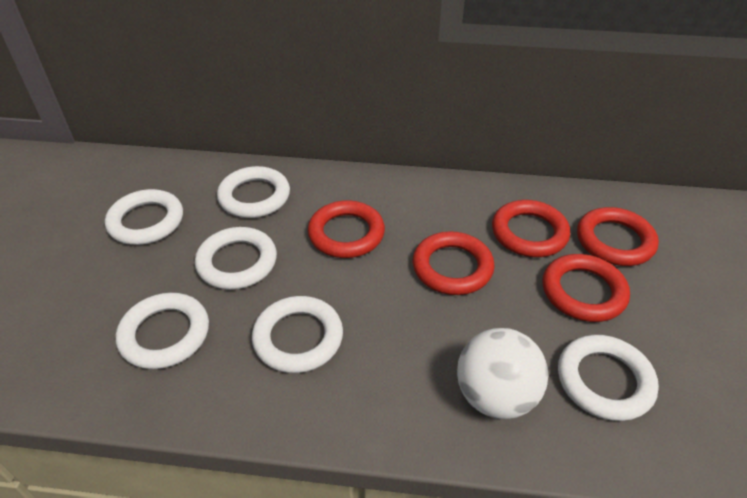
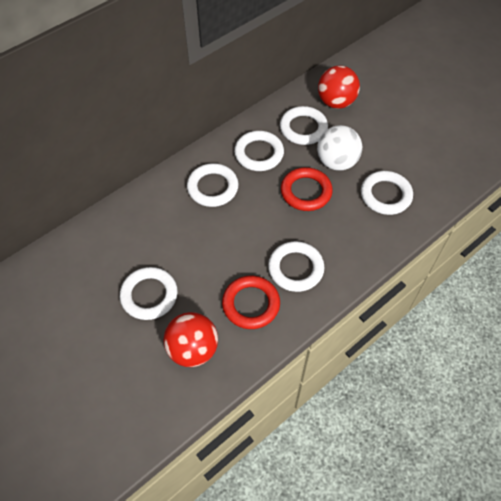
red ball: none = 0 -> [163,312,218,367] [318,66,360,109] = 2
red ring: [308,200,385,258] [413,231,495,295] [492,200,570,257] [543,254,630,322] [577,207,659,266] = 5 -> [222,276,280,329] [281,167,333,211] = 2

